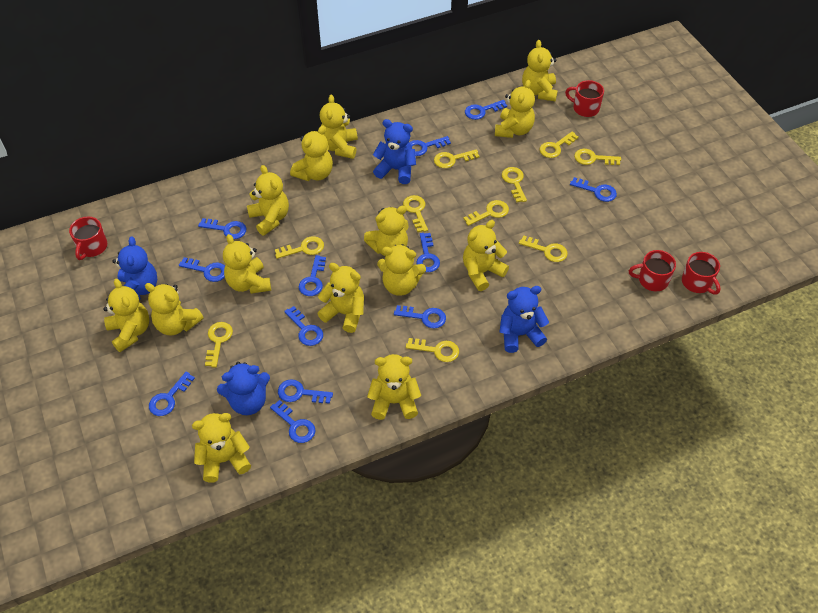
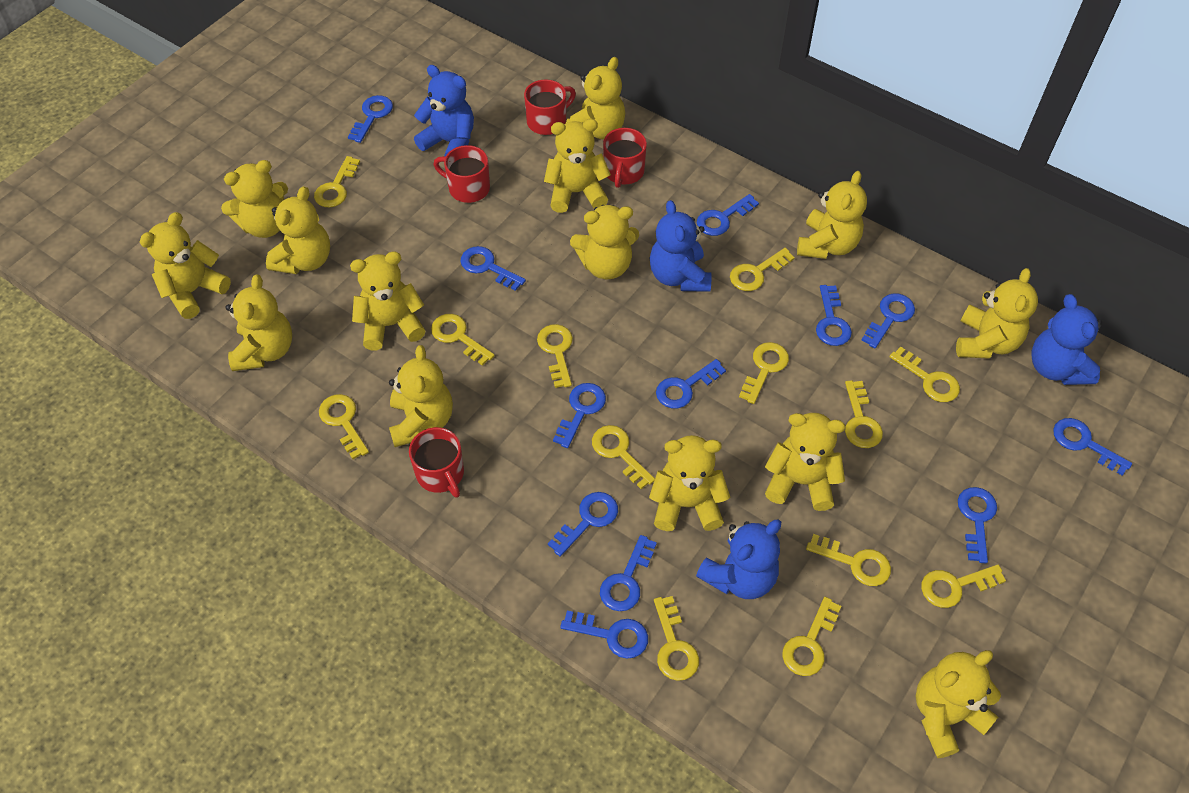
yellow key: [205,322,233,367] [275,236,324,259] [403,195,428,232] [406,338,459,362] [434,149,479,168] [463,200,509,226] [502,167,527,202] [519,235,568,262] [540,132,579,158] [574,149,621,165] = 10 -> [314,156,360,207] [319,394,369,459] [431,314,495,366] [537,324,573,388] [592,425,655,489] [654,596,699,681] [730,248,795,291] [739,342,789,404] [782,597,841,676] [806,534,891,586] [845,380,883,448] [889,347,960,402] [921,564,1006,608] = 13

